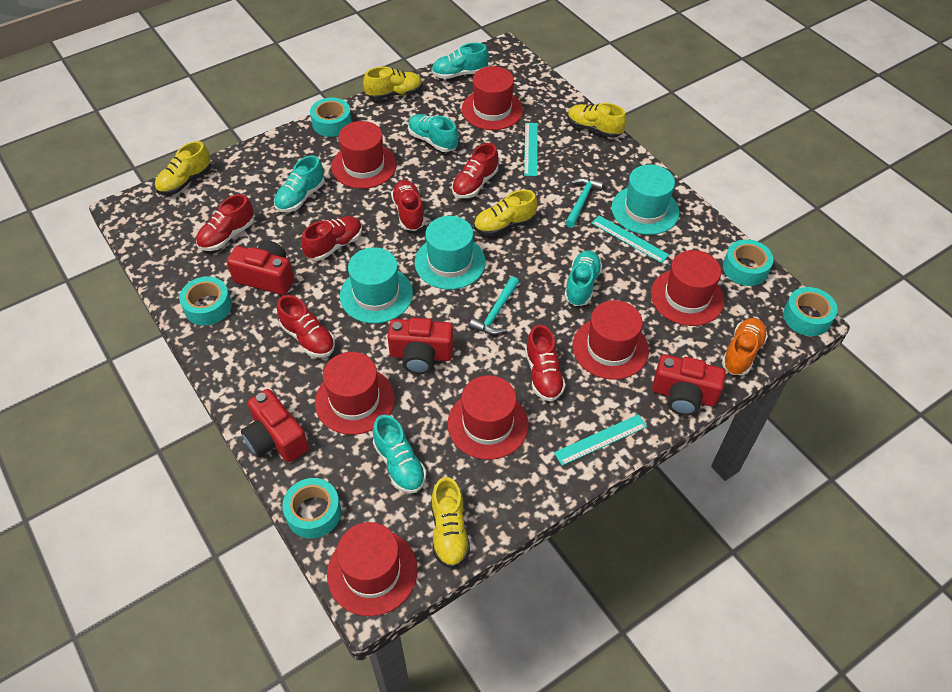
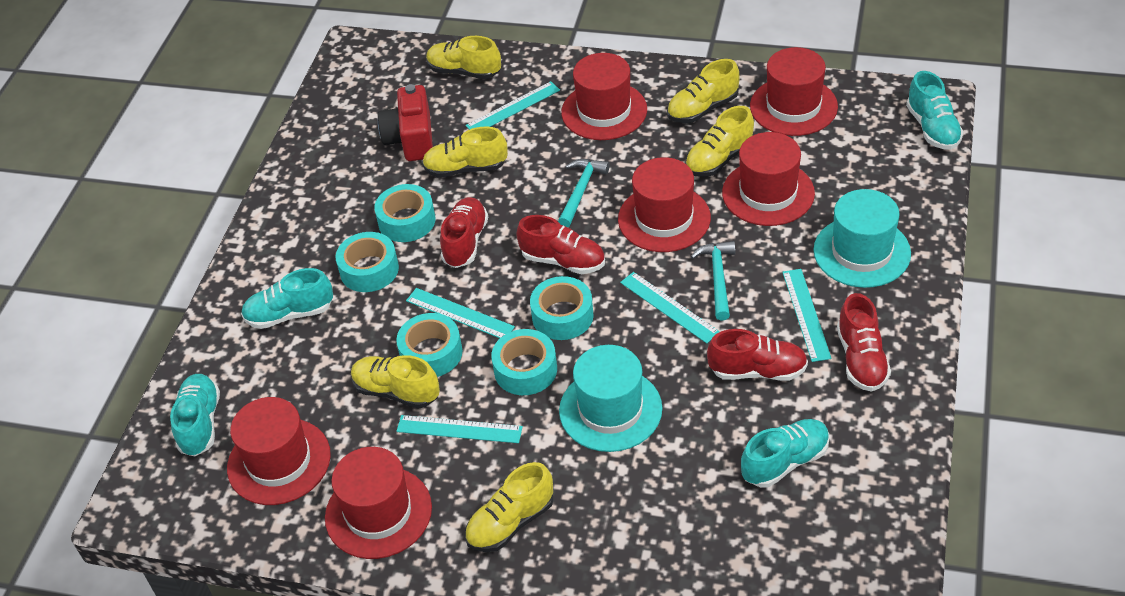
orange shoe: [722,318,768,375] = 1 -> none = 0
red camera: [227,240,294,295] [241,389,309,462] [387,318,454,374] [652,354,726,416] = 4 -> [378,84,433,161] = 1
red hat: [315,352,395,435] [327,522,418,616] [331,121,397,189] [448,375,529,460] [462,66,523,130] [573,300,649,380] [651,250,724,326] = 7 -> [227,397,331,505] [325,447,432,559] [561,53,647,140] [618,157,711,252] [722,132,815,226] [750,47,838,136] = 6
red shoe: [196,194,254,251] [277,295,335,357] [301,216,362,261] [391,180,425,231] [452,143,498,198] [525,325,566,401] = 6 -> [440,197,488,268] [516,215,605,274] [707,329,808,381] [837,293,891,392] = 4
turquoise hat: [340,247,413,324] [415,216,486,290] [611,165,680,235] = 3 -> [559,345,662,452] [814,189,911,288] = 2
turquoise ruler: [524,123,538,176] [554,414,647,466] [591,216,669,263] = 3 -> [397,415,523,443] [406,288,515,338] [465,81,560,130] [620,272,720,343] [782,269,832,362] = 5
turquoise shoe: [274,155,325,212] [373,415,426,493] [408,114,458,152] [431,43,489,79] [564,250,602,306] = 5 -> [170,374,220,456] [241,268,333,329] [741,419,830,487] [906,71,964,150] = 4
yellow shoe: [155,141,211,195] [363,67,423,100] [431,477,470,568] [474,190,538,236] [568,103,627,138] = 5 -> [351,355,440,408] [422,126,508,178] [426,36,501,79] [465,462,554,552] [667,59,739,123] [685,106,754,177] = 6

